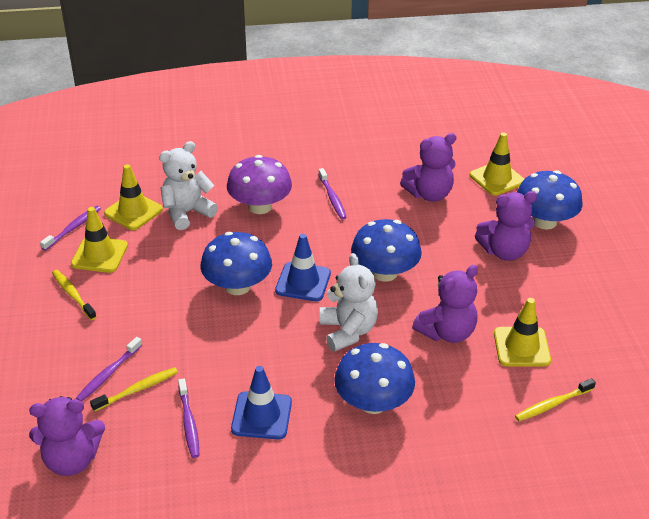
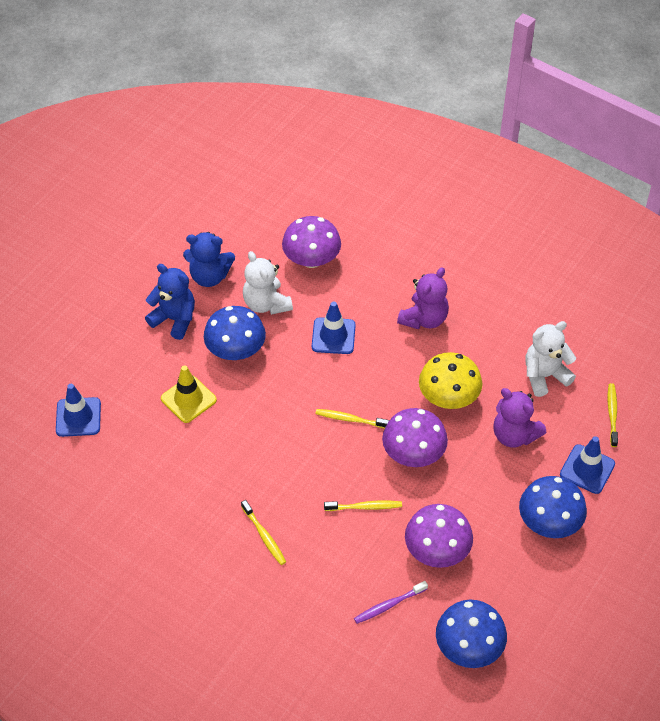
blue mushroom: [200,232,272,295] [334,343,415,414] [351,219,422,282] [517,170,583,230] = 4 -> [204,306,266,360] [436,600,507,668] [519,476,587,538] = 3
blue teddy bear: none = 0 -> [145,264,195,340] [183,232,235,287] = 2
blue traffic cone: [231,366,292,440] [275,234,331,301] = 2 -> [56,384,101,437] [312,301,356,354] [560,436,615,494] = 3
purple mushroom: [227,155,292,214] = 1 -> [282,216,341,268] [382,408,448,467] [405,504,473,568] = 3
purple teddy bear: [29,396,105,476] [400,133,456,202] [412,265,478,343] [475,191,537,261] = 4 -> [397,267,449,329] [493,388,546,448] = 2
purple toothbrush: [40,206,101,251] [76,337,142,402] [178,378,200,458] [318,168,347,219] = 4 -> [354,581,428,624] = 1
yellow mushroom: none = 0 -> [419,352,482,409] = 1
yellow toothbrush: [52,270,97,320] [90,367,178,412] [515,378,596,421] = 3 -> [241,500,286,565] [315,409,389,429] [324,501,402,511] [608,383,618,447] = 4
yellow traffic cone: [71,207,128,273] [104,164,163,230] [470,132,524,196] [494,298,551,366] = 4 -> [161,365,217,423] = 1

